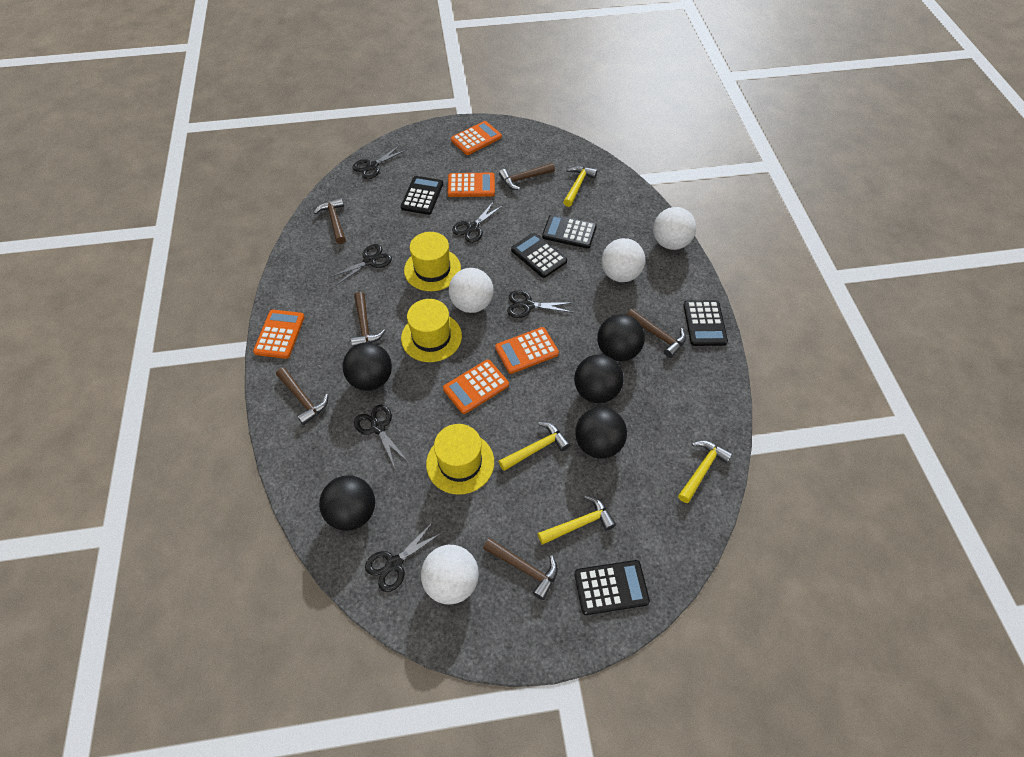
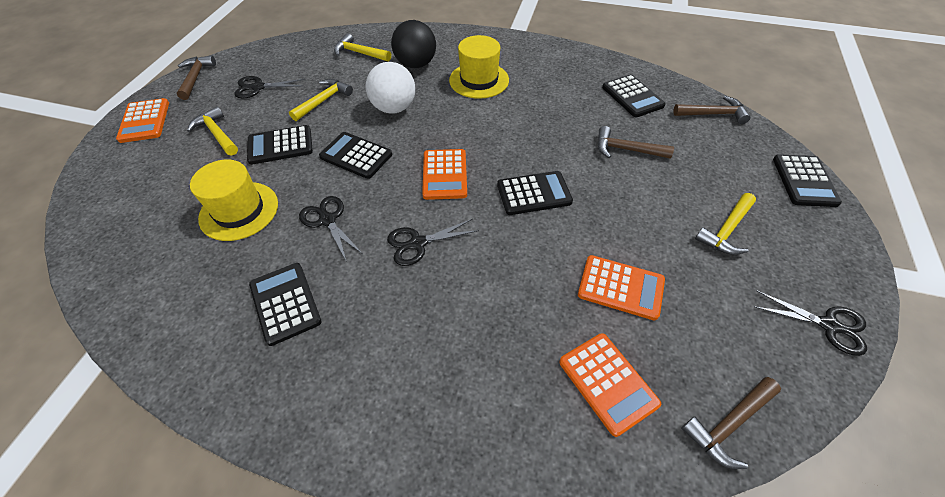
black ball: [319,476,375,531] [343,343,392,391] [574,354,624,403] [575,407,627,459] [597,314,645,361] = 5 -> [391,20,436,68] = 1
black calculator: [401,176,443,215] [511,233,567,278] [542,214,597,249] [574,560,650,615] [683,300,728,346] = 5 -> [247,125,313,165] [249,263,321,346] [319,132,392,179] [497,171,573,215] [602,74,666,117] [773,154,842,207] = 6
black scissors: [329,244,392,286] [353,145,406,179] [354,405,409,468] [365,521,443,592] [452,201,503,243] [507,290,574,318] = 6 -> [234,76,305,99] [299,196,363,262] [387,219,479,266] [755,291,867,356] = 4
brown hammer: [276,367,328,425] [314,197,346,244] [351,292,386,347] [483,538,558,600] [499,163,555,190] [627,309,686,358] = 6 -> [177,55,216,100] [597,126,674,159] [673,96,750,124] [681,377,781,469] = 4
orange calculator: [253,310,305,359] [443,360,509,414] [448,172,495,197] [451,121,502,155] [495,327,559,374] = 5 -> [116,98,169,143] [422,149,467,200] [559,333,661,437] [578,255,665,320] = 4
white ball: [421,545,479,605] [449,268,494,313] [601,238,645,282] [653,207,696,250] = 4 -> [366,62,415,114] = 1
yellow hat: [401,299,462,362] [404,232,461,291] [426,424,494,495] = 3 -> [190,160,278,241] [449,35,509,99] = 2

